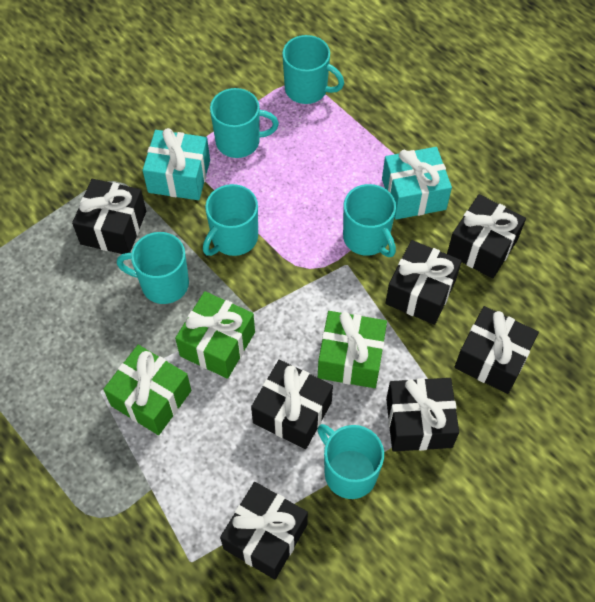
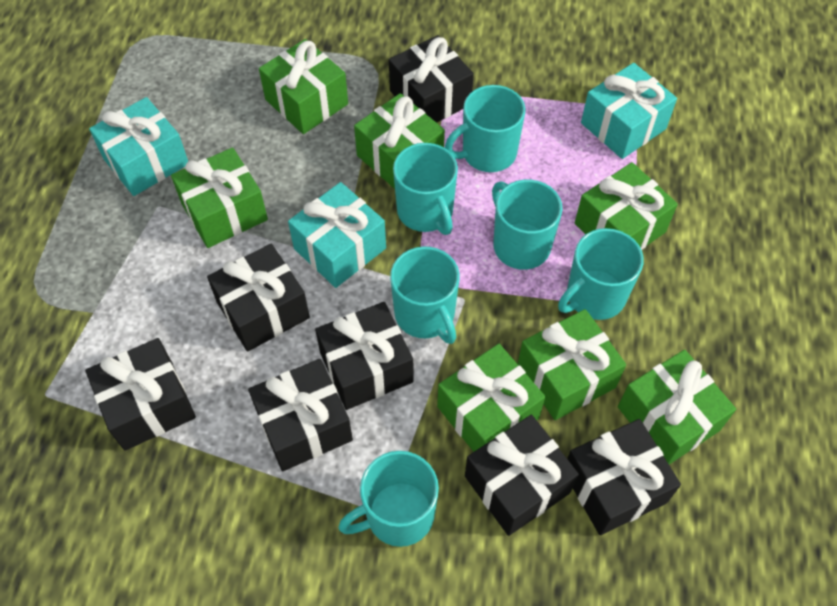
green gift: [103,345,191,435] [175,291,255,379] [318,311,387,388] = 3 -> [171,147,268,248] [259,39,348,134] [354,93,445,189] [437,344,545,452] [518,309,626,420] [575,162,678,250] [618,350,736,464] = 7
turquoise gift: [143,128,210,200] [382,147,452,220] = 2 -> [89,97,188,196] [288,182,386,288] [581,63,677,159] = 3

